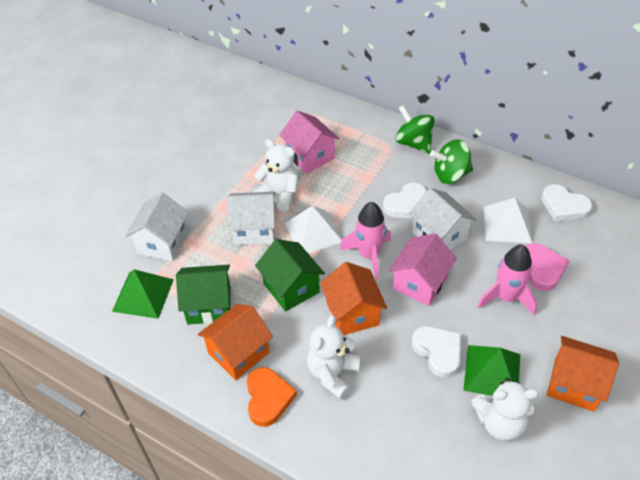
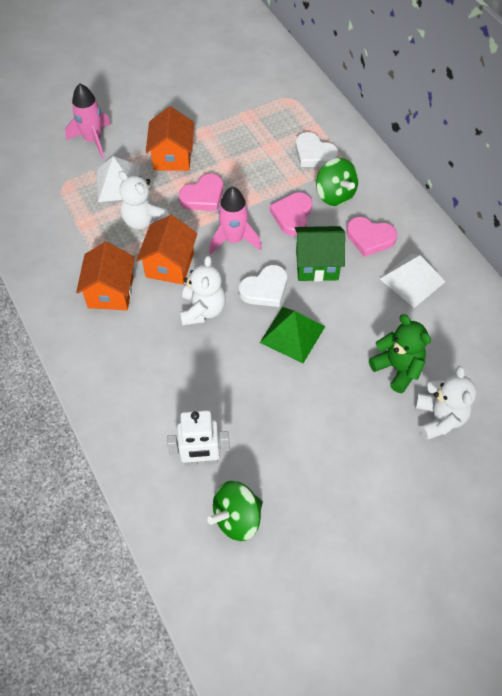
green house: [176,265,231,324] [255,239,325,312] = 2 -> [295,226,345,281] = 1
green pyramid: [112,269,174,319] [463,345,520,396] = 2 -> [260,307,325,363] = 1
green teddy bear: none = 0 -> [369,314,431,393] = 1
orange heart: [247,367,297,427] = 1 -> none = 0
pink heart: [525,243,569,291] = 1 -> [179,174,223,211] [270,192,312,236] [346,217,397,257] = 3
pink house: [280,111,340,174] [388,233,457,306] = 2 -> none = 0
white heart: [383,183,427,219] [412,326,461,378] [541,184,592,221] = 3 -> [239,265,287,307] [295,132,338,167] = 2
white house: [125,192,189,261] [227,192,275,245] [409,188,477,249] = 3 -> none = 0
white robot: none = 0 -> [167,410,230,466] = 1

